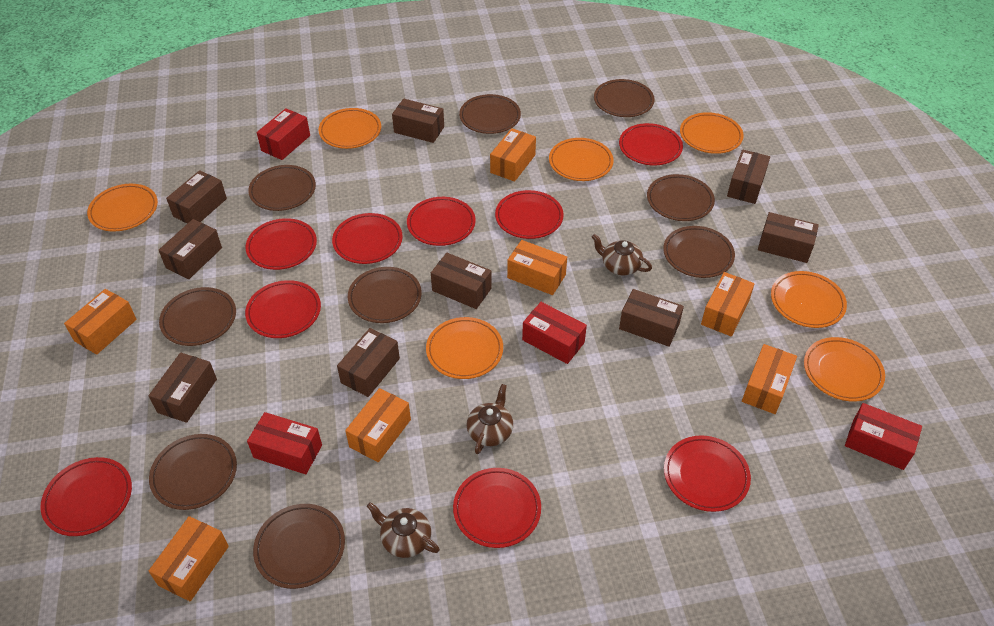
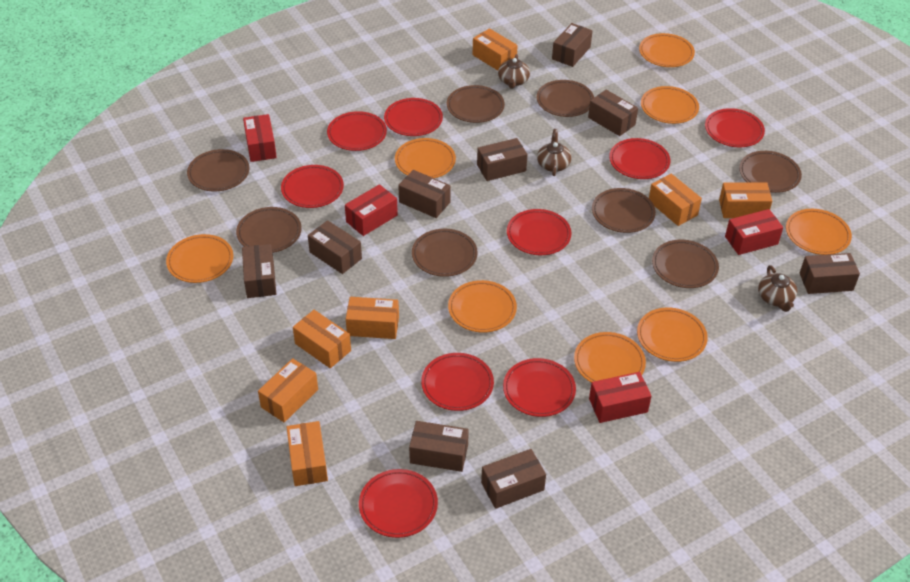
brown plate: [149,434,237,510] [159,287,236,346] [248,165,316,211] [253,504,345,589] [348,267,422,323] [459,94,521,134] [594,79,655,117] [647,174,715,221] [663,226,735,278] = 9 -> [187,149,250,191] [236,207,302,253] [412,229,478,277] [447,85,505,123] [537,80,594,117] [592,188,656,233] [652,240,719,288] [739,151,802,193] = 8
orange plate: [87,184,158,231] [319,108,381,149] [426,317,503,379] [549,138,614,181] [680,112,744,154] [771,271,847,328] [804,337,885,402] = 7 -> [166,234,233,283] [395,138,456,178] [448,280,517,332] [574,332,646,382] [637,308,708,362] [639,33,695,67] [641,86,699,124] [786,209,852,255] = 8

